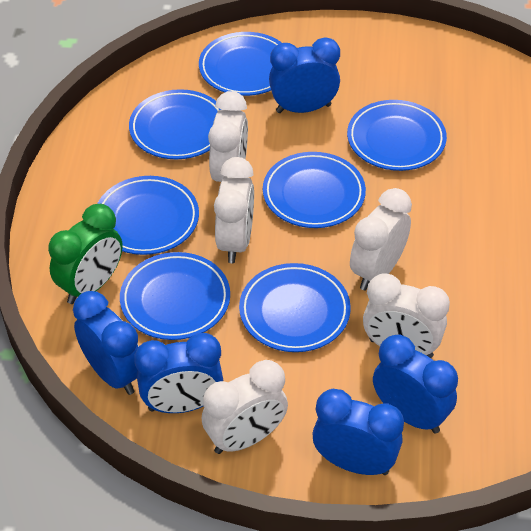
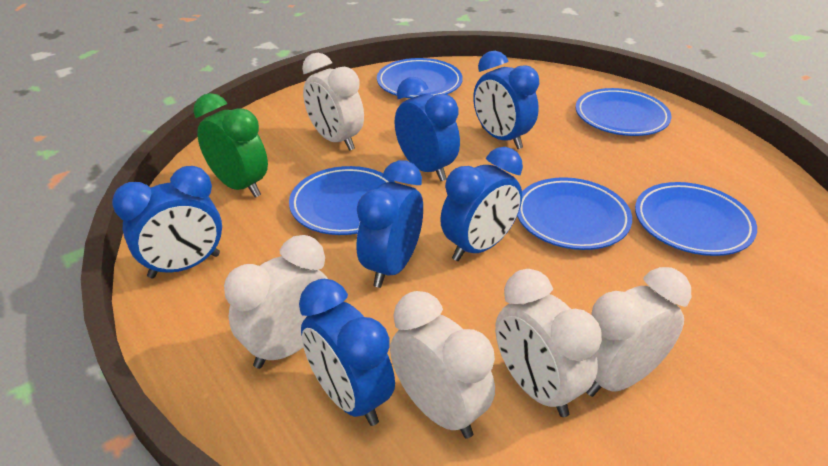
blue clock: [73,291,139,395] [134,333,223,413] [269,37,340,113] [312,389,404,475] [373,335,458,434] = 5 -> [112,166,222,278] [299,279,395,426] [357,160,423,288] [395,77,460,181] [440,147,523,261] [473,51,539,149] = 6
blue plate: [97,176,199,255] [120,252,230,340] [129,89,221,159] [199,32,282,96] [239,263,351,352] [263,152,366,228] [347,100,447,171] = 7 -> [289,166,395,235] [377,58,463,98] [517,177,632,250] [576,88,671,136] [635,182,757,256] = 5

